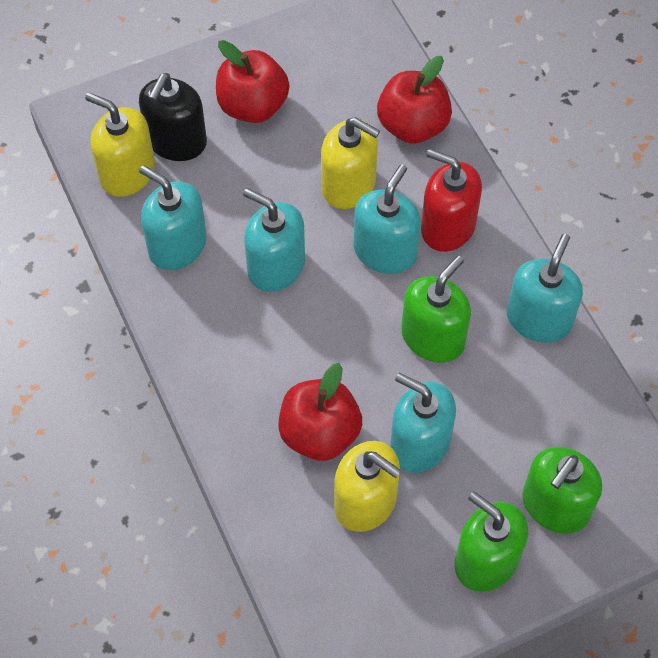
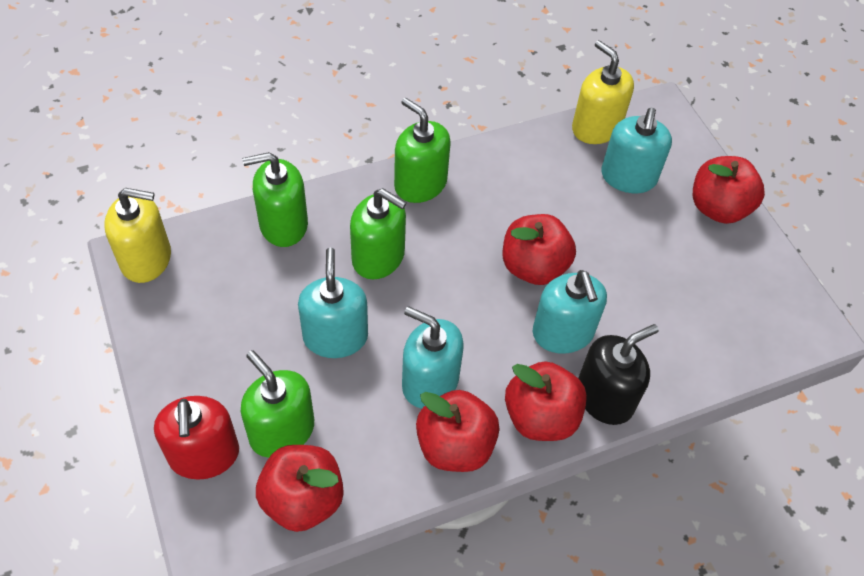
green soap dispenser: [401,256,471,363] [455,492,528,592] [522,447,602,533] = 3 -> [241,350,314,458] [242,152,308,247] [350,188,407,279] [394,98,451,203] = 4
red apple: [216,40,289,123] [278,363,362,461] [377,56,452,144] = 3 -> [256,445,344,532] [416,390,500,472] [503,214,576,285] [505,361,587,441] [693,156,765,224] = 5
turquoise soap dispenser: [139,165,207,270] [243,188,305,292] [354,164,421,274] [390,373,456,473] [507,233,583,343] = 5 -> [298,248,368,358] [402,306,464,408] [532,270,607,354] [601,108,672,193] = 4
yellow soap dispenser: [85,92,155,197] [321,117,380,209] [334,441,401,532] = 3 -> [104,188,171,283] [572,40,634,144] = 2

